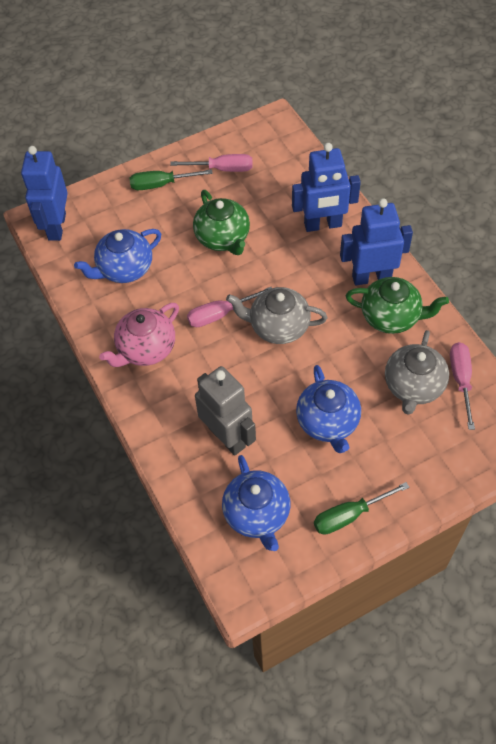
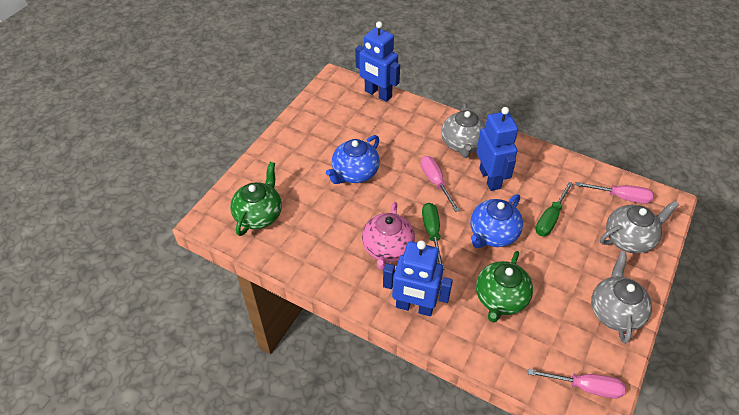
blue teapot: [74,229,161,283] [222,455,290,551] [296,365,361,453] = 3 -> [326,135,380,184] [470,194,523,248] = 2
grey robot: [195,366,256,456] = 1 -> none = 0
grey teapot: [226,287,327,344] [385,330,449,415] = 2 -> [441,103,486,158] [591,251,652,344] [600,201,679,254] = 3

